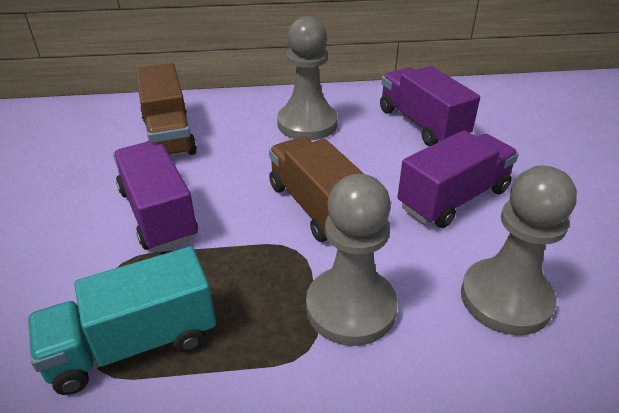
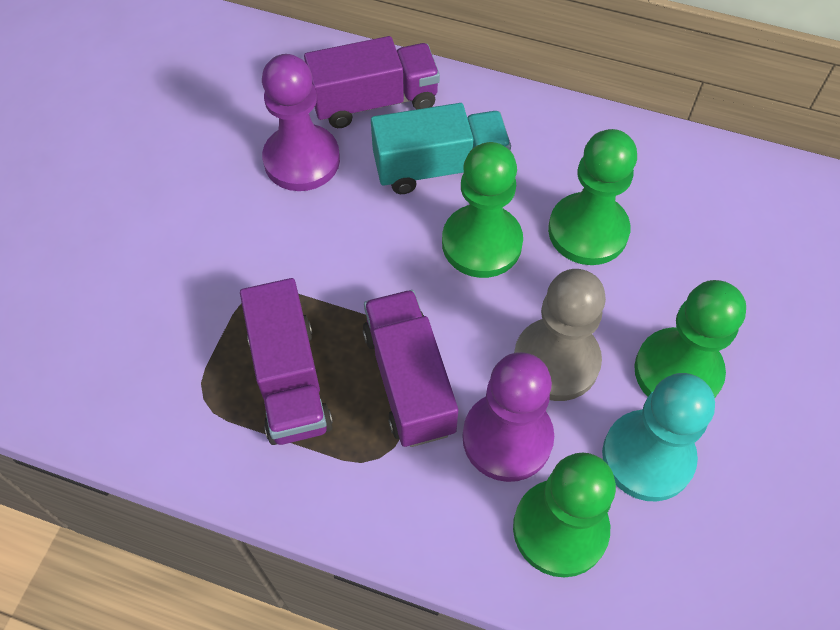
brown truck: [135,63,197,156] [269,136,364,242] = 2 -> none = 0
green pawn: none = 0 -> [442,142,523,278] [513,453,616,577] [548,129,637,265] [634,280,746,398] = 4
grey pawn: [277,16,338,140] [306,174,398,346] [461,166,577,335] = 3 -> [514,269,606,401] = 1
purple pawn: none = 0 -> [262,54,340,191] [462,352,554,482] = 2
turquoise pawn: none = 0 -> [602,373,715,502] = 1

